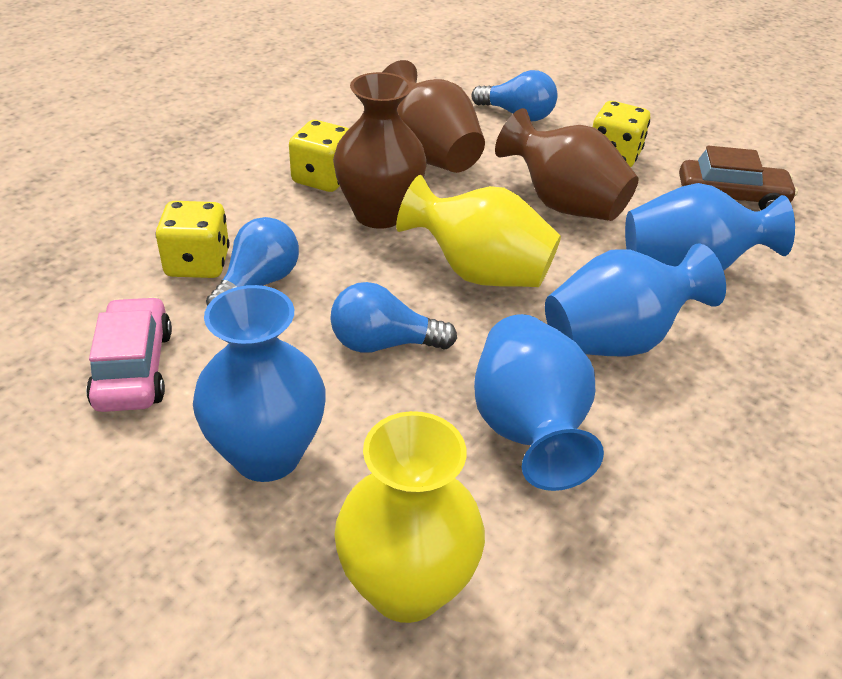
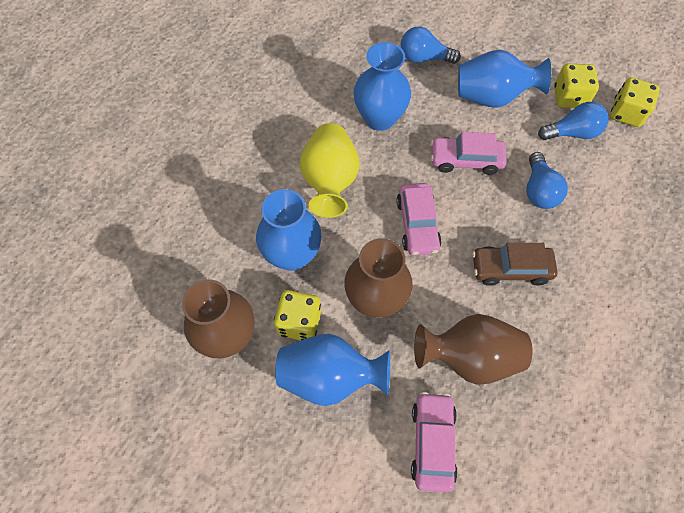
pink car: [86,297,172,412] = 1 -> [396,183,442,256] [411,392,458,492] [431,132,507,175] = 3
yellow vase: [334,411,485,623] [396,175,561,287] = 2 -> [299,123,360,218] = 1

